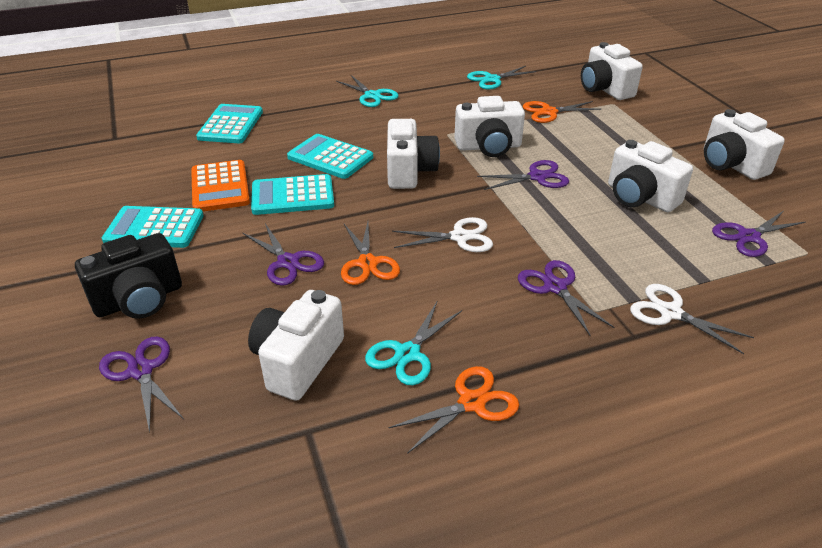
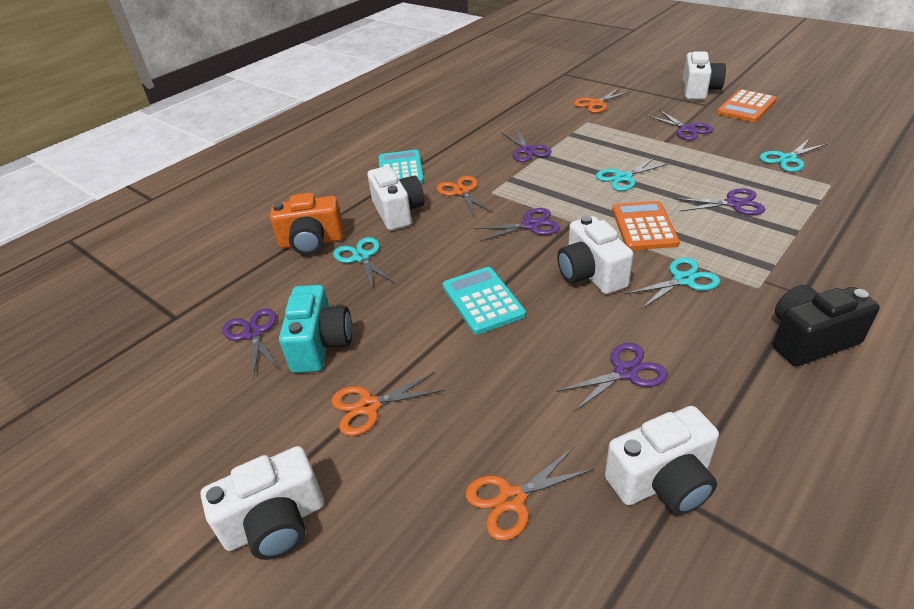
orange calculator: [191,160,250,212] = 1 -> [612,201,680,250] [717,89,777,122] = 2
orange camera: none = 0 -> [270,193,343,255] = 1
orange scissors: [341,222,400,285] [389,366,519,454] [523,101,602,123] = 3 -> [331,372,444,436] [437,176,493,216] [466,447,594,541] [573,88,632,113] = 4
purple scissors: [99,336,184,433] [243,223,324,286] [477,160,569,190] [518,260,614,336] [712,211,805,257] = 5 -> [222,308,280,380] [474,208,560,242] [501,129,552,162] [556,343,668,412] [647,110,714,140] [675,188,765,215] = 6
turquoise calculator: [102,206,204,248] [196,104,263,143] [251,174,334,215] [287,134,373,179] = 4 -> [379,150,424,183] [443,267,526,335] = 2
turquoise camera: none = 0 -> [279,285,352,373] = 1
turquoise scissors: [336,75,399,107] [365,300,462,385] [467,66,537,90] = 3 -> [333,237,395,289] [596,157,669,191] [624,257,720,309] [759,139,827,172] = 4
white camera: [248,290,344,401] [387,119,440,189] [454,96,525,157] [581,42,643,100] [608,140,693,212] [704,109,785,180] = 6 -> [201,446,324,560] [367,166,424,231] [557,215,633,294] [605,406,719,515] [683,52,726,100] = 5
white scissors: [392,217,493,252] [630,284,754,354] = 2 -> none = 0

